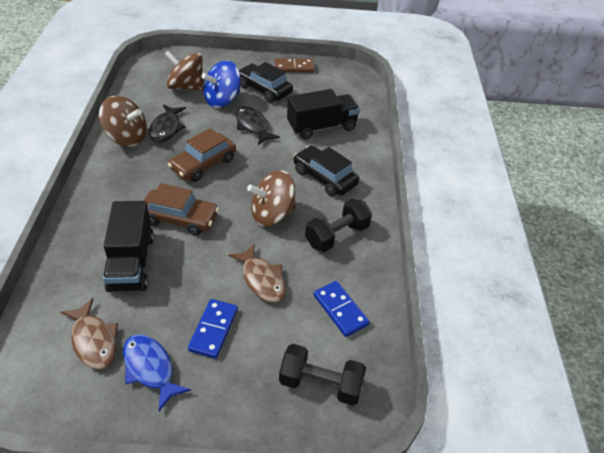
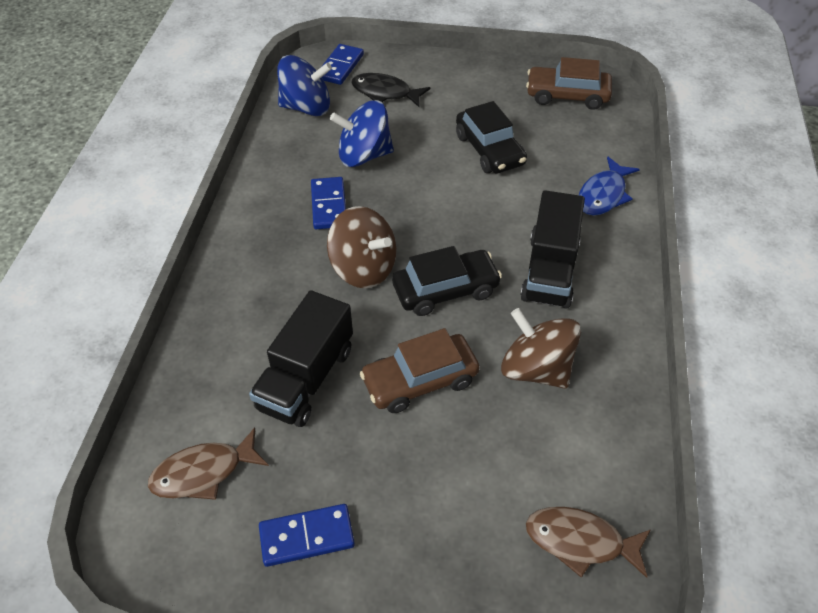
black dumbbell: [279,344,366,406] [305,198,372,252] = 2 -> none = 0
black fish: [149,104,186,143] [236,106,280,145] = 2 -> [351,73,430,107] = 1
blue domino: [188,299,238,359] [314,281,370,337] = 2 -> [259,504,355,567] [311,177,346,229] [321,44,364,85] = 3
blue spinning top: [201,61,241,108] = 1 -> [277,55,332,116] [330,100,394,167] = 2
brown domino: [275,58,315,73] = 1 -> none = 0
brown spinning top: [99,96,147,147] [164,51,204,91] [247,170,296,227] = 3 -> [327,206,396,288] [501,308,581,389] = 2

